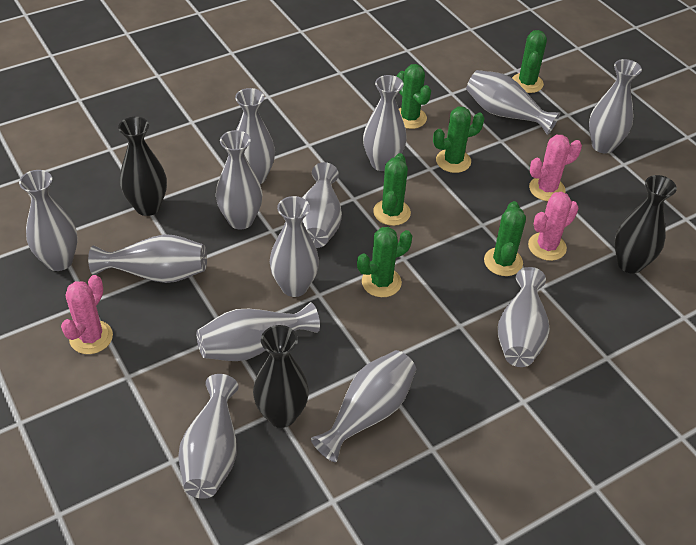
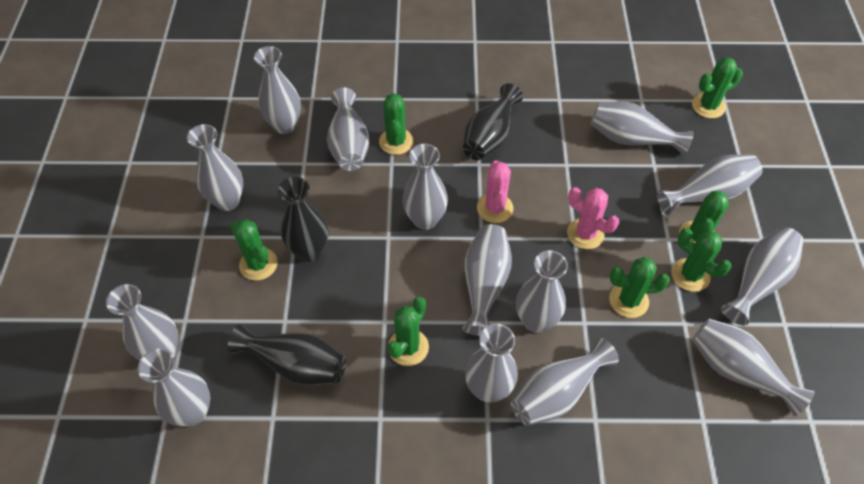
green cactus: [357,227,412,297] [373,153,411,226] [397,64,431,129] [433,107,485,173] [484,201,526,276] [512,30,547,93] = 6 -> [231,219,278,281] [379,93,414,155] [388,297,429,366] [609,257,670,318] [671,228,731,292] [679,191,729,243] [692,57,743,118] = 7
grey vase: [19,170,78,271] [88,234,207,283] [178,374,238,499] [197,302,320,361] [216,130,263,230] [235,88,275,184] [270,196,319,297] [302,162,342,248] [311,350,416,462] [363,75,407,171] [466,70,560,135] [498,267,549,367] [589,59,642,154] = 13 -> [106,284,179,361] [138,349,210,426] [187,124,243,211] [254,46,301,134] [327,87,369,171] [402,144,448,230] [462,224,512,336] [465,324,518,402] [511,338,619,425] [516,250,568,333] [591,102,694,156] [657,154,762,215] [692,319,815,416] [721,227,804,325] = 14
pink cactus: [61,275,113,354] [528,192,579,261] [529,135,582,201] = 3 -> [477,160,513,223] [567,187,619,249] = 2

